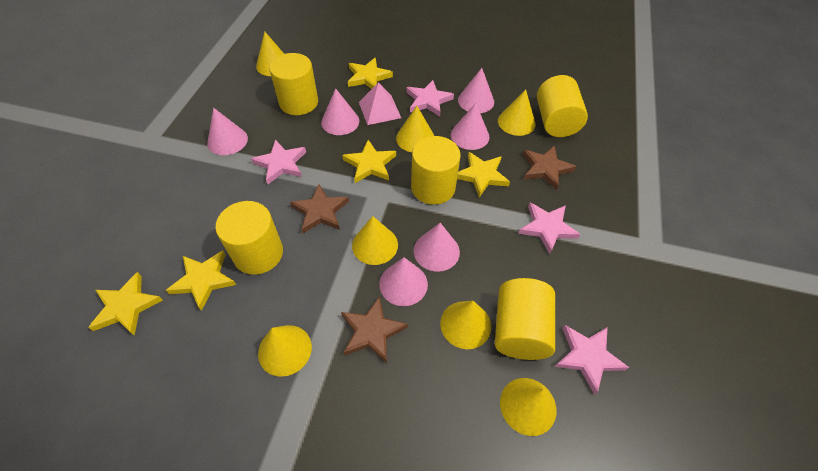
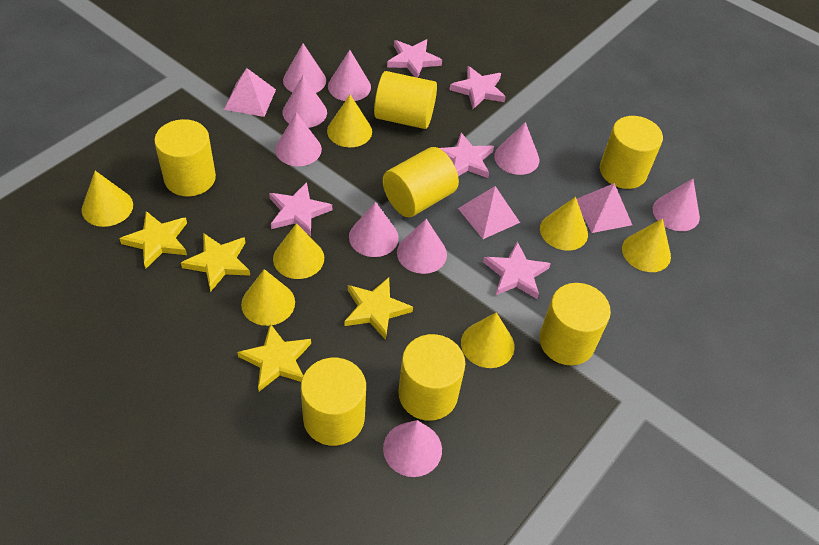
brown star: [290,184,349,233] [341,296,408,363] [522,145,577,190] = 3 -> none = 0
pink cone: [207,108,248,155] [321,88,359,135] [379,257,428,306] [414,223,460,272] [451,103,489,150] [458,68,494,113] = 6 -> [275,112,322,166] [282,75,327,128] [283,43,326,93] [328,50,371,101] [349,202,399,257] [383,420,442,477] [397,219,447,274] [494,122,539,175] [653,179,700,231] = 9
pink pyramid: [359,82,401,125] = 1 -> [224,68,276,117] [458,186,520,239] [577,183,632,233] = 3
pink star: [251,140,306,184] [406,80,454,117] [518,203,581,254] [555,325,629,395] = 4 -> [269,182,332,236] [387,39,442,78] [439,133,494,178] [450,66,506,109] [483,242,551,299] = 5
yellow cylinder: [215,201,283,275] [269,53,318,115] [411,136,461,205] [495,278,555,360] [537,75,588,137] = 5 -> [154,119,216,196] [301,358,366,446] [374,71,437,129] [383,147,459,217] [398,334,465,421] [539,283,611,366] [600,116,663,189] = 7
yellow star: [88,272,163,336] [166,250,236,311] [342,140,396,183] [348,58,393,89] [457,152,510,197] = 5 -> [119,211,187,269] [181,233,250,292] [237,324,311,392] [345,277,413,340] = 4

